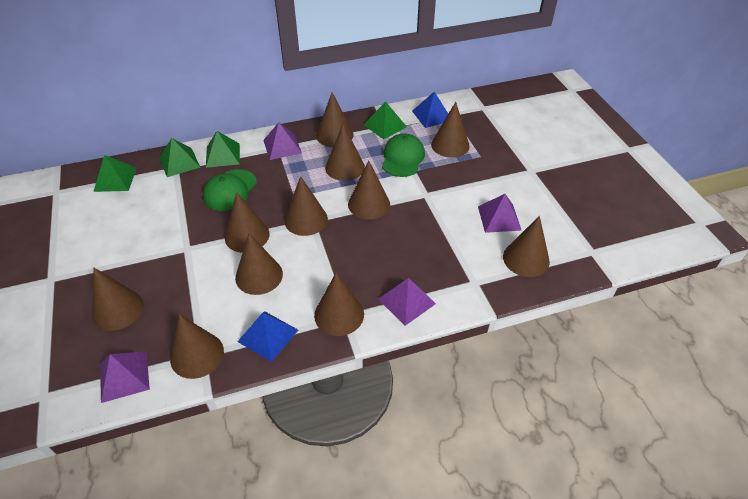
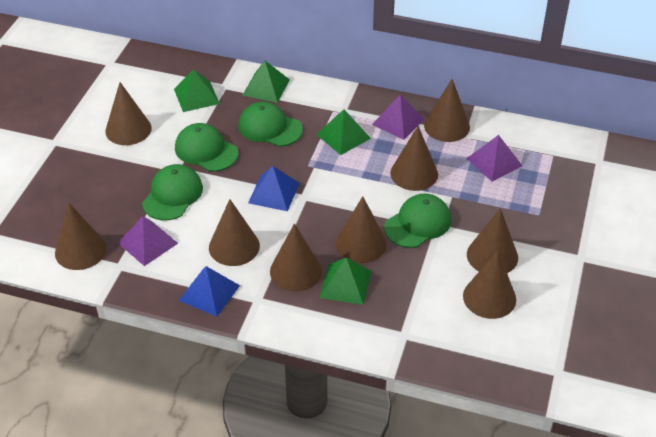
brown cone: [92,268,144,331] [170,314,224,379] [225,192,269,253] [235,233,283,295] [284,176,328,236] [314,273,364,336] [316,92,354,147] [325,124,365,181] [348,160,390,219] [431,102,470,158] [503,216,550,277] = 11 -> [55,203,107,270] [105,82,152,145] [209,199,260,266] [270,224,322,291] [336,196,387,263] [390,126,438,191] [424,79,470,142] [463,250,516,319] [467,208,518,273] = 9
green cap: [203,169,257,211] [382,133,425,177] = 2 -> [142,164,203,220] [175,123,238,171] [238,102,303,147] [384,194,451,248] = 4
purple pyramid: [100,351,150,403] [263,122,302,160] [378,278,436,326] [478,194,522,233] = 4 -> [118,216,178,266] [372,95,425,140] [466,135,523,182] = 3

